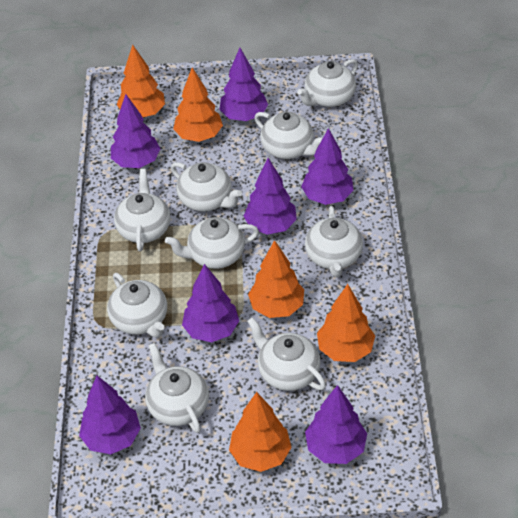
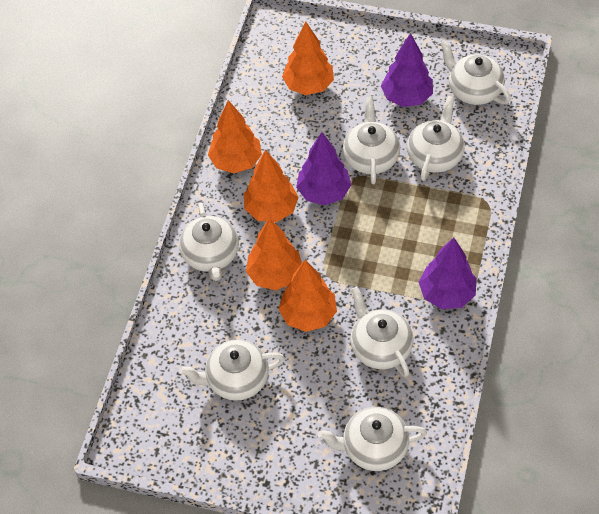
purple tree: [79,376,141,454] [111,94,161,168] [182,264,239,342] [220,48,268,121] [244,158,297,235] [301,128,354,205] [305,385,367,464] = 7 -> [296,132,351,205] [381,33,433,107] [419,237,477,309] = 3
white teapot: [107,273,167,338] [114,169,171,252] [145,343,209,433] [165,217,259,269] [171,162,242,212] [247,317,326,391] [254,112,323,159] [297,59,358,107] [305,206,363,277] = 9 -> [179,203,239,281] [179,339,285,401] [318,407,427,471] [343,96,400,184] [350,286,413,377] [407,96,465,181] [440,40,511,105] = 7

